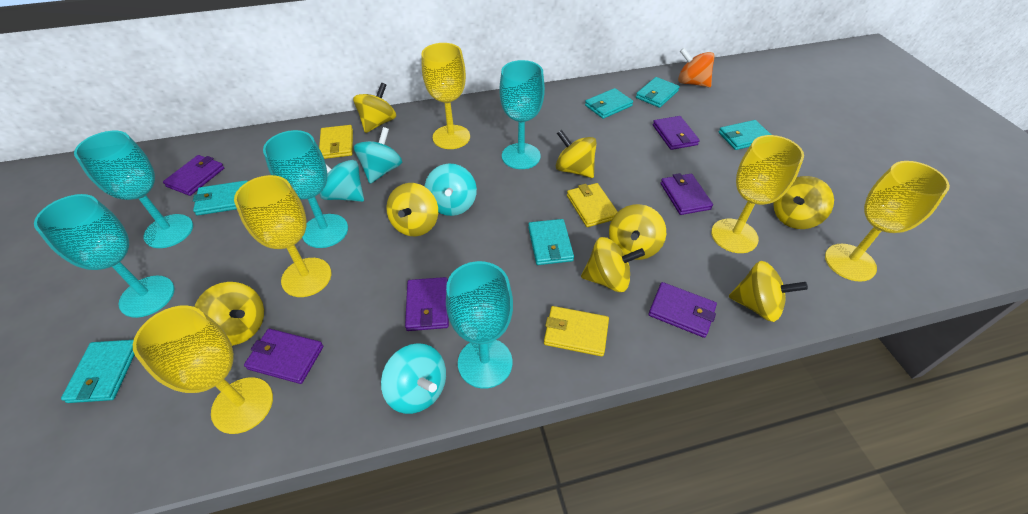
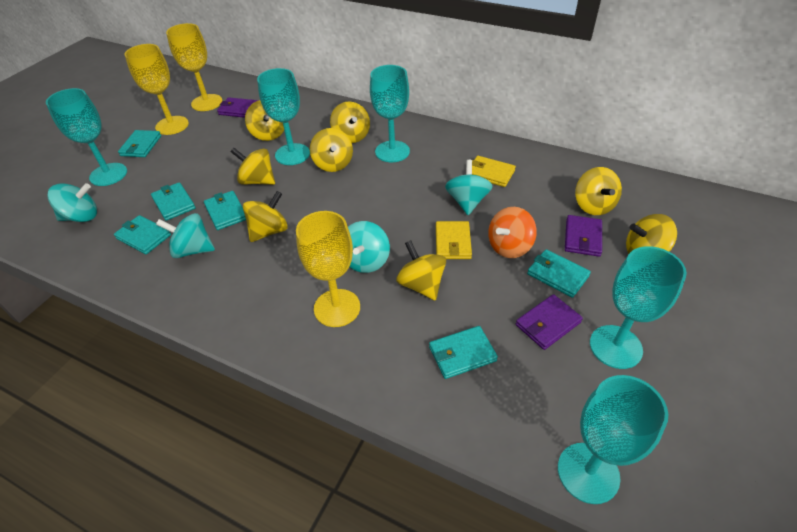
purple wallet: [163,155,224,196] [244,329,323,384] [405,277,449,331] [648,282,717,338] [653,116,700,150] [660,173,713,215] = 6 -> [217,97,259,118] [516,294,583,350] [565,215,602,257] = 3
yellow goblet: [133,305,273,434] [234,175,331,297] [421,43,470,149] [711,135,804,253] [825,161,950,282] = 5 -> [125,44,189,135] [166,23,223,111] [296,211,360,327] = 3
yellow wallet: [319,125,353,159] [544,306,609,357] [567,183,618,227] = 3 -> [436,221,472,259] [472,156,516,187] = 2

